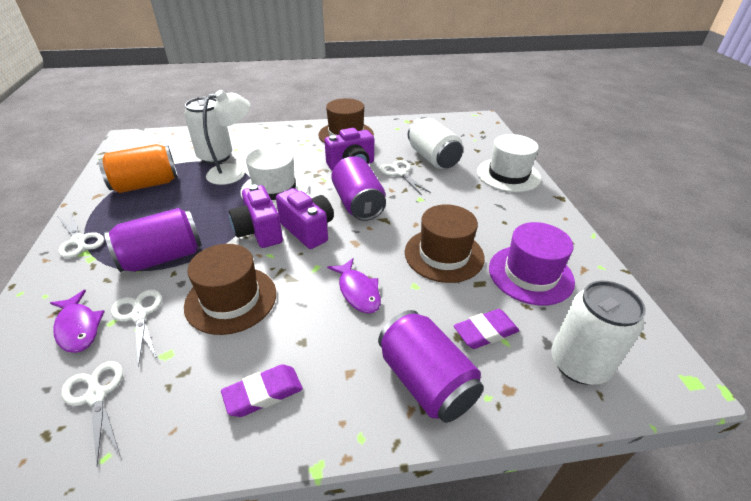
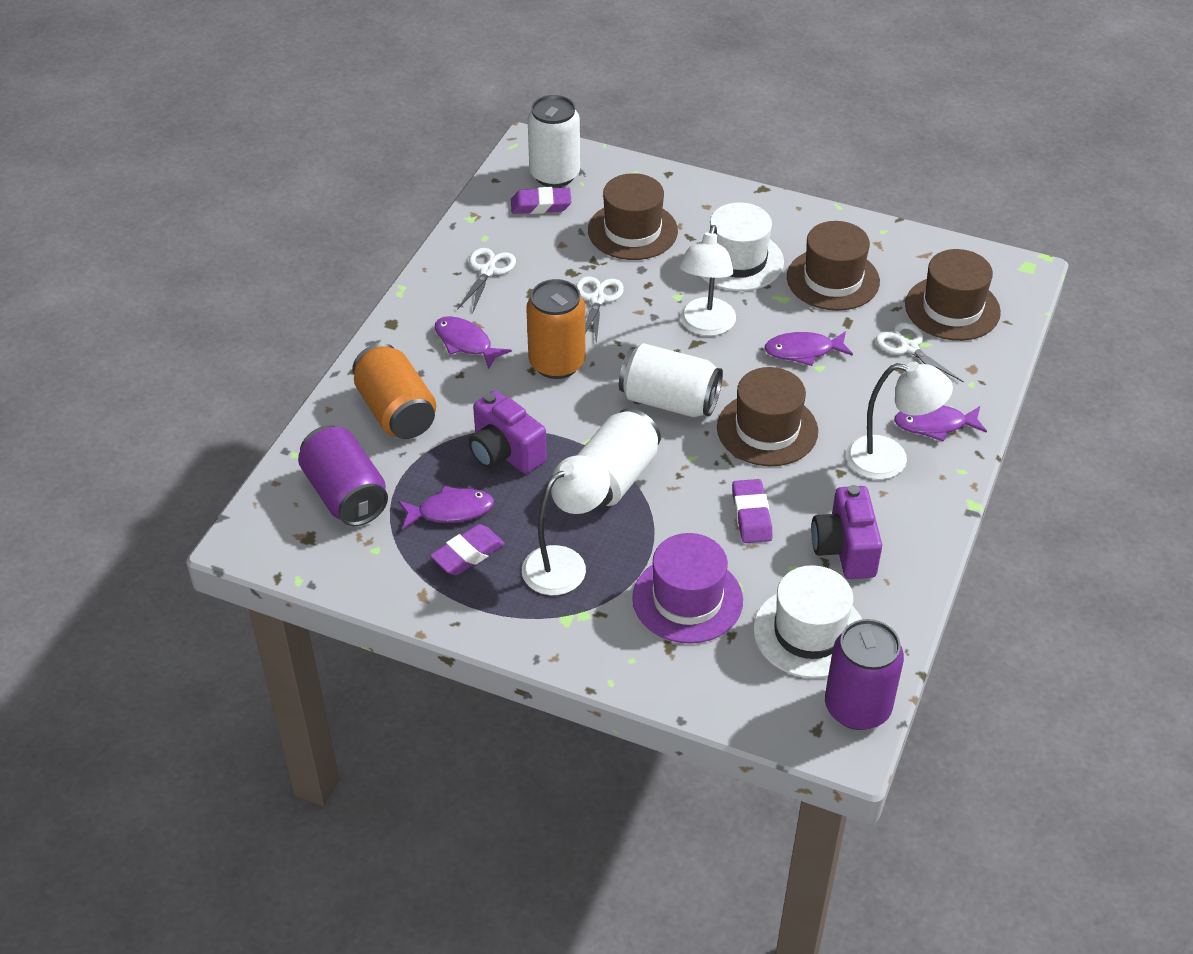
brown hat: [184,244,276,335] [319,98,374,143] [405,204,485,283] = 3 -> [588,173,678,260] [717,367,818,466] [787,221,880,311] [905,249,1001,341] = 4
orange can: [98,144,178,193] = 1 -> [352,343,436,439] [526,279,585,379] = 2
purple camera: [229,184,283,248] [276,188,334,249] [325,128,374,171] = 3 -> [469,391,547,474] [811,485,882,579] = 2
purple can: [105,208,202,272] [331,156,386,221] [378,310,484,423] = 3 -> [298,425,388,526] [825,619,904,730] = 2
purple eraser: [221,364,303,417] [454,309,519,349] = 2 -> [430,524,505,575] [511,187,571,214] [732,479,773,543] = 3
purple fish: [50,290,105,353] [327,258,381,313] = 2 -> [398,486,494,529] [435,316,512,369] [764,331,853,366] [894,406,987,442] = 4
white lamp: [203,90,251,185] = 1 -> [522,455,610,595] [679,225,736,336] [846,362,953,480] = 3
white scissors: [58,211,104,258] [61,361,123,466] [111,289,162,367] [380,160,431,195] = 4 -> [457,248,516,314] [576,276,624,344] [876,322,964,382] = 3

